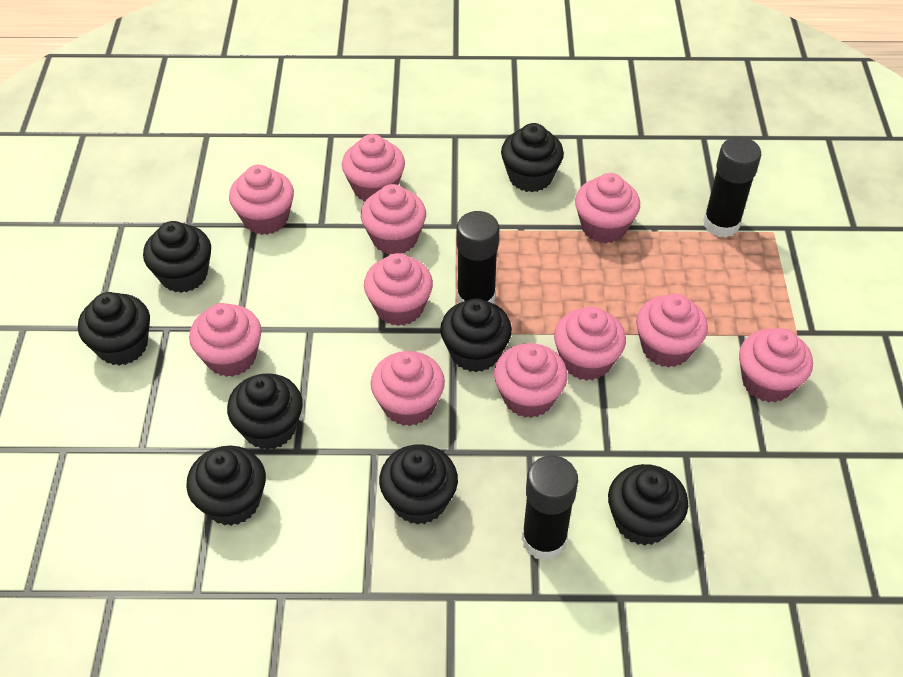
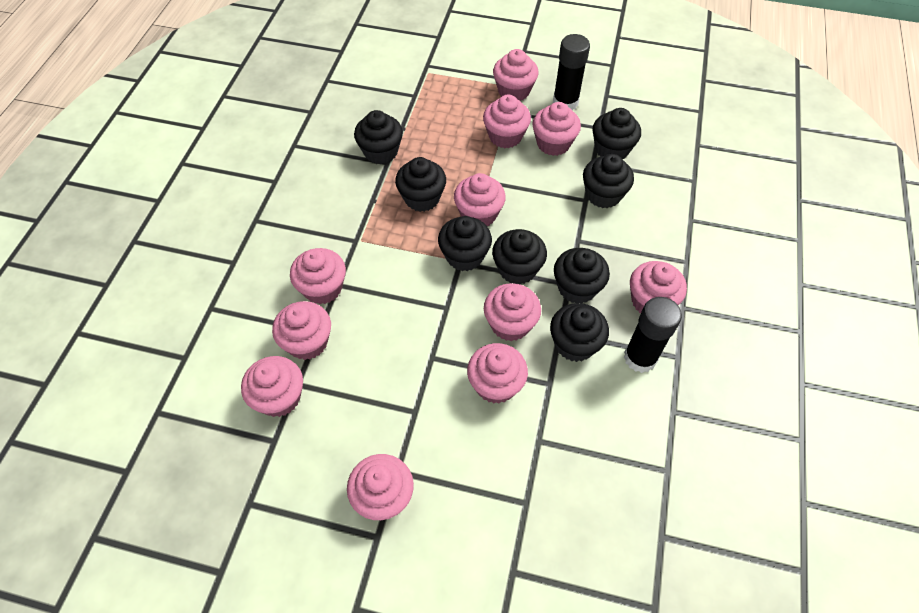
black glue stick: [457,211,499,304] [522,455,578,561] [703,137,761,238] = 3 -> [553,34,590,110] [624,297,682,373] = 2

